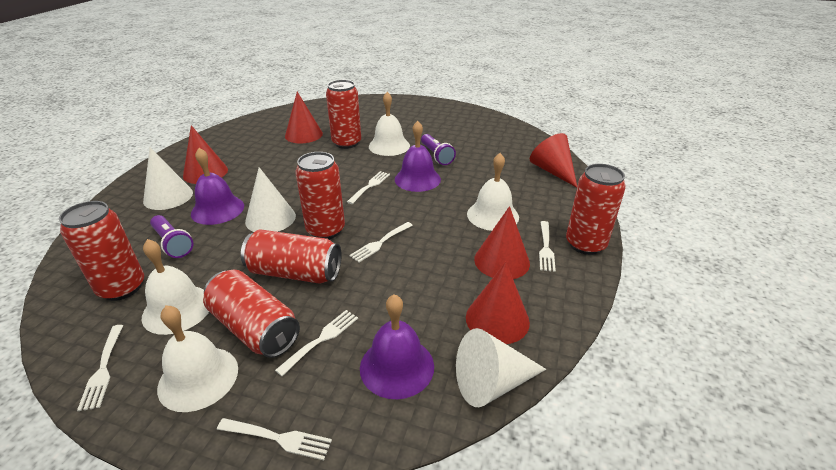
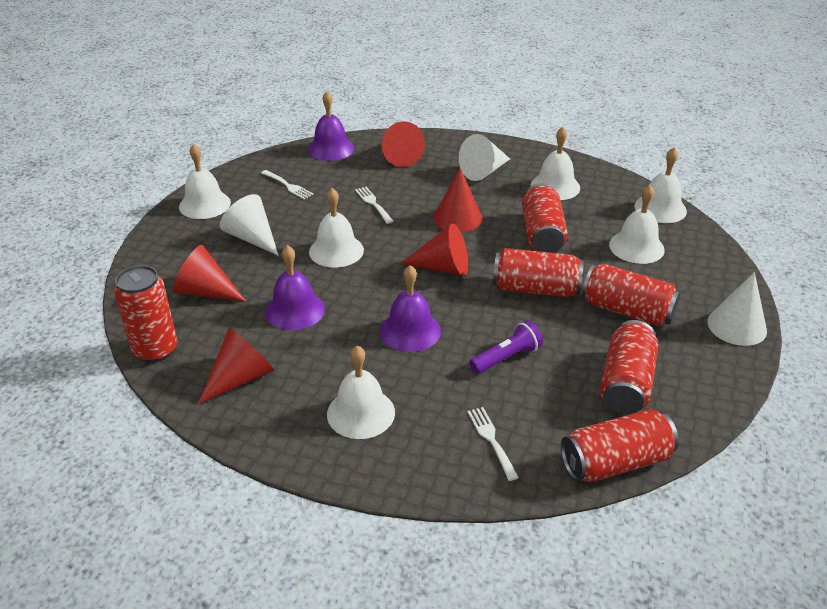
purple flashlight: [150,215,193,258] [421,134,456,165] = 2 -> [469,321,543,374] = 1
white bell: [142,239,209,335] [157,305,238,412] [369,92,410,156] [467,153,519,231] = 4 -> [179,144,231,219] [309,188,364,268] [327,345,395,439] [531,127,580,200] [609,184,665,264] [634,148,687,223] = 6
white fork: [77,325,124,411] [217,418,332,460] [275,310,358,376] [347,171,390,204] [349,222,413,262] [539,221,556,272] = 6 -> [261,170,313,199] [355,187,394,224] [467,407,519,481] = 3

